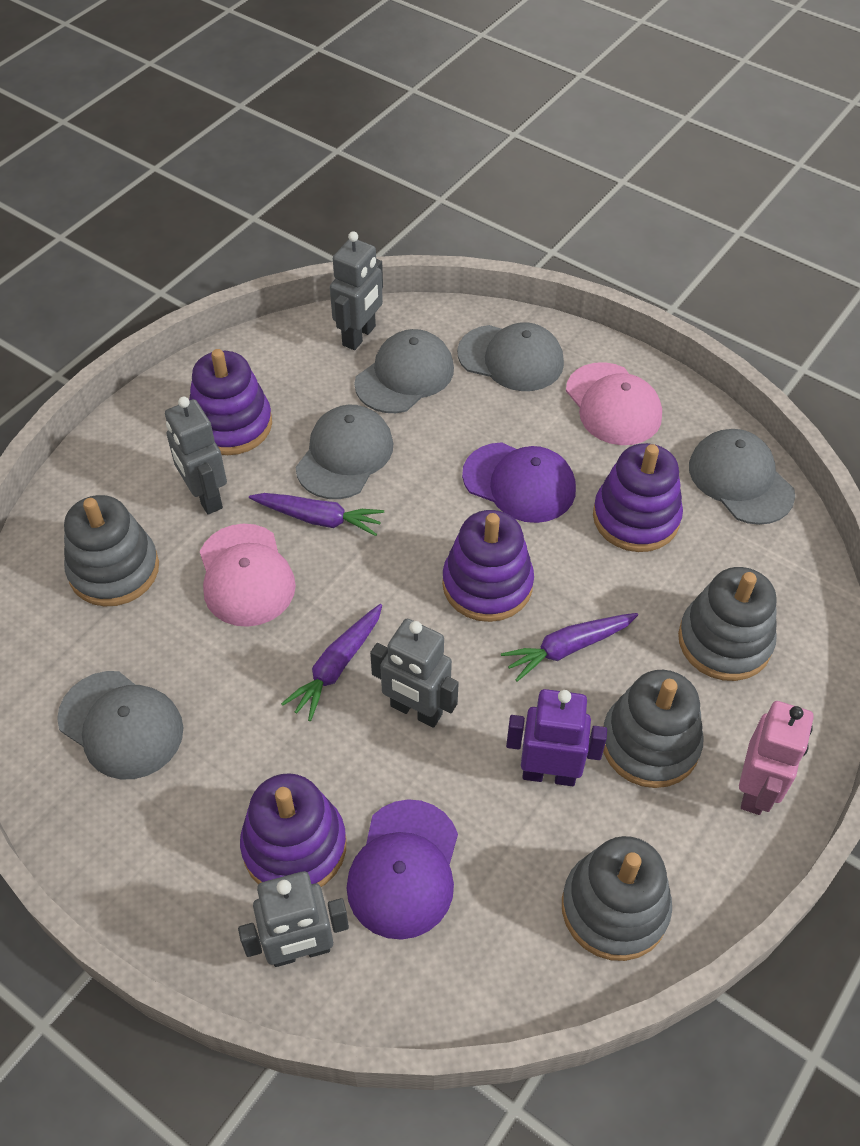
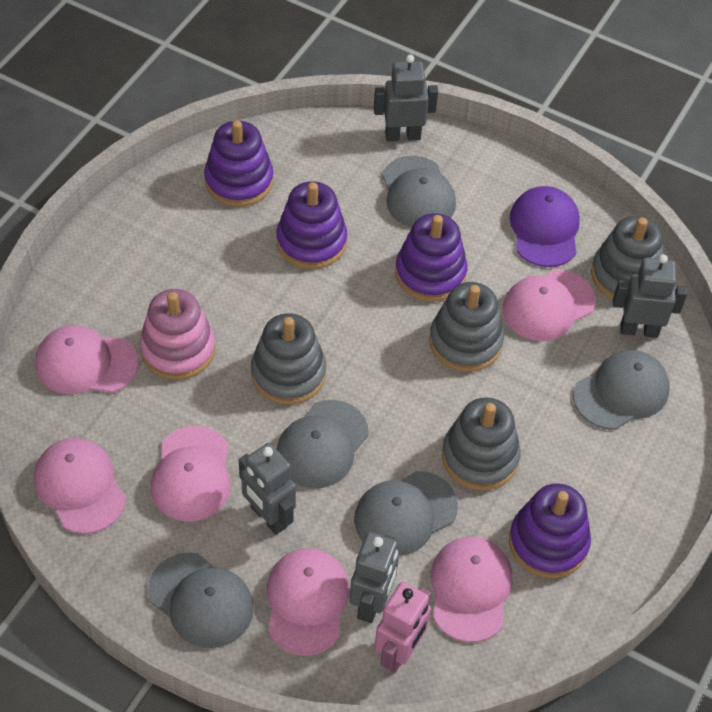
pink cap: [200,524,296,627] [566,362,662,445] = 2 -> [34,438,126,534] [35,325,139,394] [151,426,231,522] [267,548,350,656] [431,537,513,642] [503,270,596,341] = 6
pink stacking toy: none = 0 -> [140,289,215,380] = 1
purple cap: [347,799,458,940] [462,442,576,523] = 2 -> [510,186,580,267] = 1
purple carrot: [249,493,384,536] [281,604,382,721] [501,613,638,682] = 3 -> none = 0
purple robot: [506,689,607,786] = 1 -> none = 0

